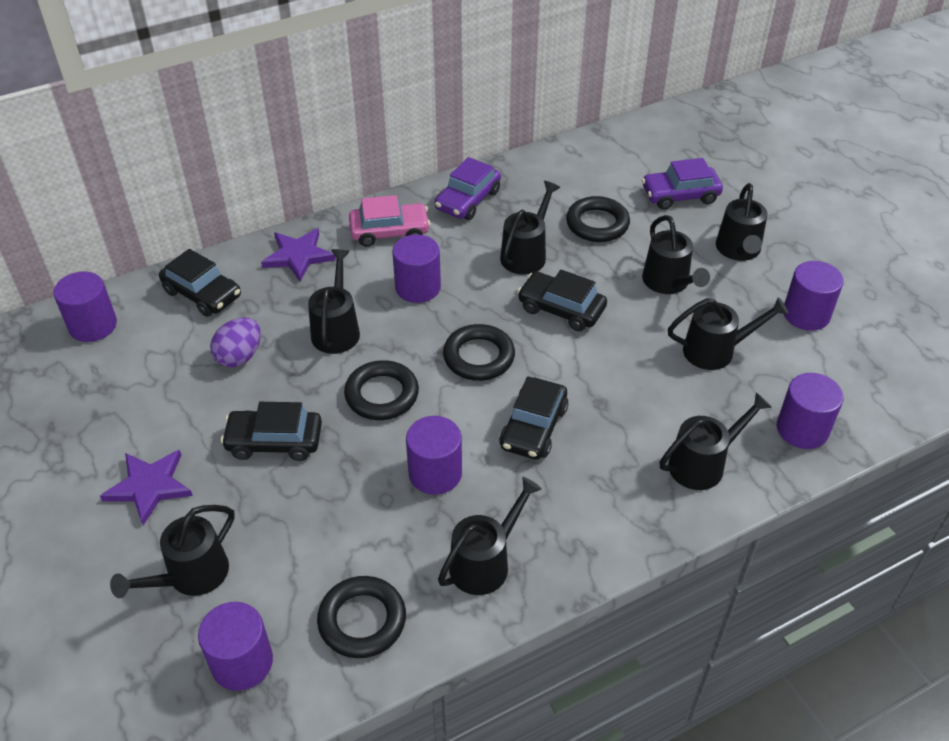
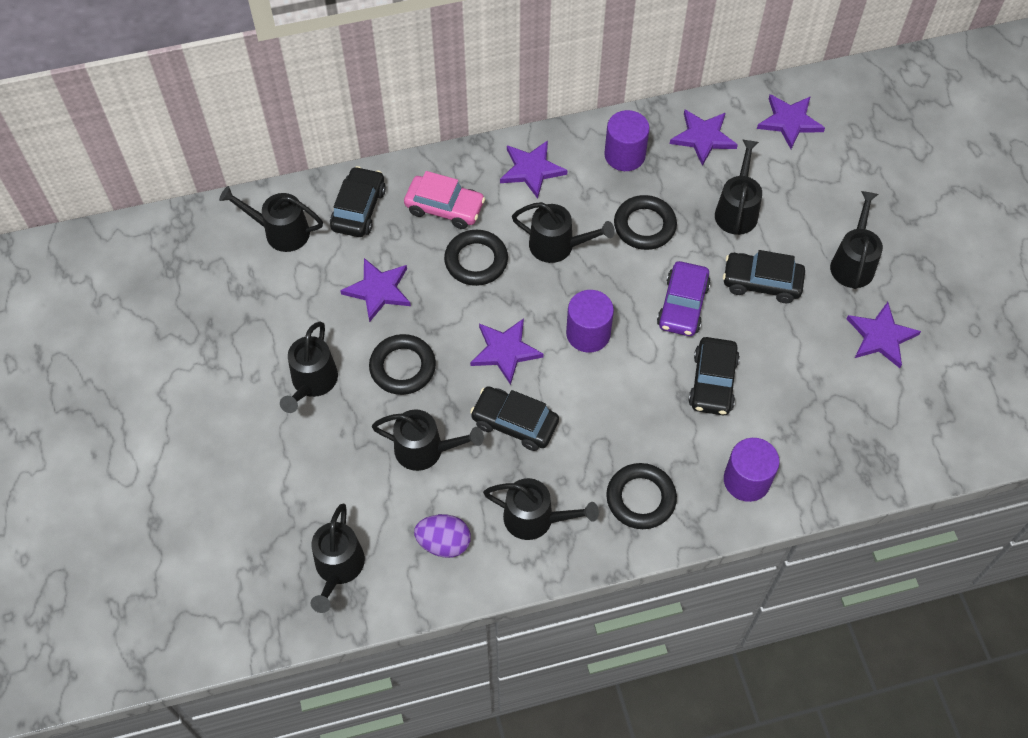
purple car: [435,157,501,220] [642,158,723,210] = 2 -> [657,261,711,336] = 1
purple cylinder: [53,271,117,342] [198,602,273,691] [392,234,441,303] [406,416,462,495] [777,373,843,449] [784,261,844,331] = 6 -> [566,290,614,353] [604,110,650,171] [724,438,780,502] = 3
purple star: [100,450,193,526] [261,228,336,282] = 2 -> [340,258,411,322] [470,318,544,385] [500,140,567,199] [670,109,738,166] [757,94,825,149] [847,302,921,368] = 6

